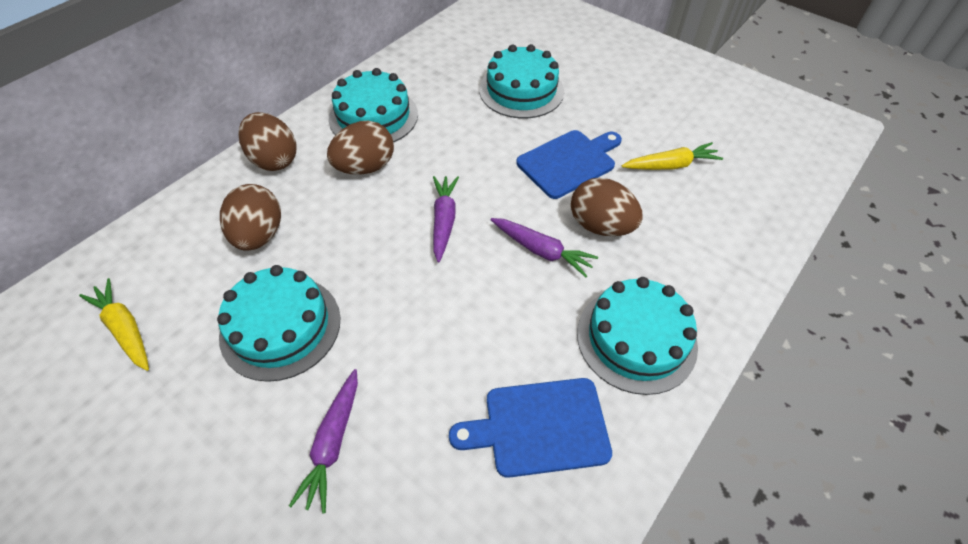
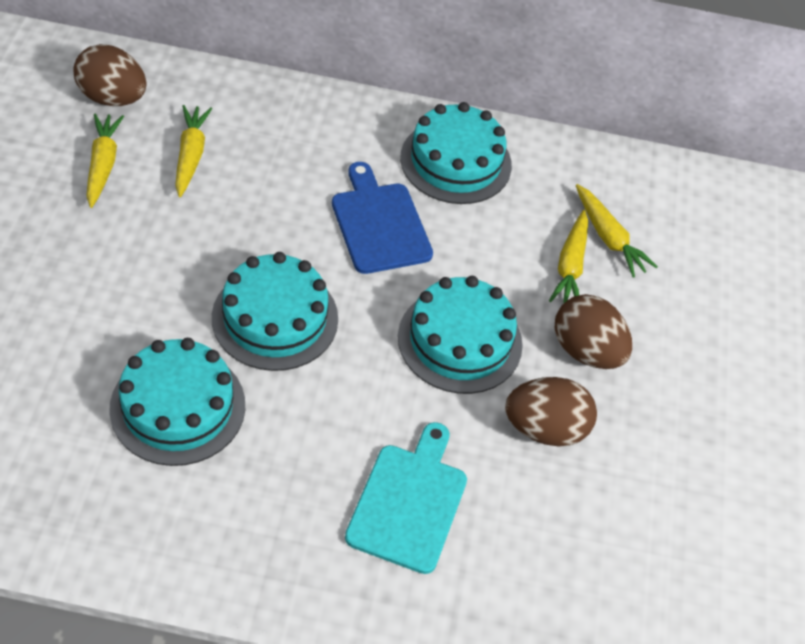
blue cutting board: [449,378,612,478] [516,130,622,199] = 2 -> [332,162,433,274] = 1
brown egg: [220,184,281,251] [239,112,296,171] [327,121,394,175] [571,178,643,236] = 4 -> [74,44,146,106] [505,377,597,447] [555,294,632,369] = 3
purple carrot: [289,369,358,514] [433,176,459,262] [490,218,598,277] = 3 -> none = 0
turquoise cutting board: none = 0 -> [345,422,467,574] = 1
yellow carrot: [79,278,149,371] [621,142,723,170] = 2 -> [86,114,124,208] [175,105,212,197] [549,210,588,304] [576,184,658,278] = 4

